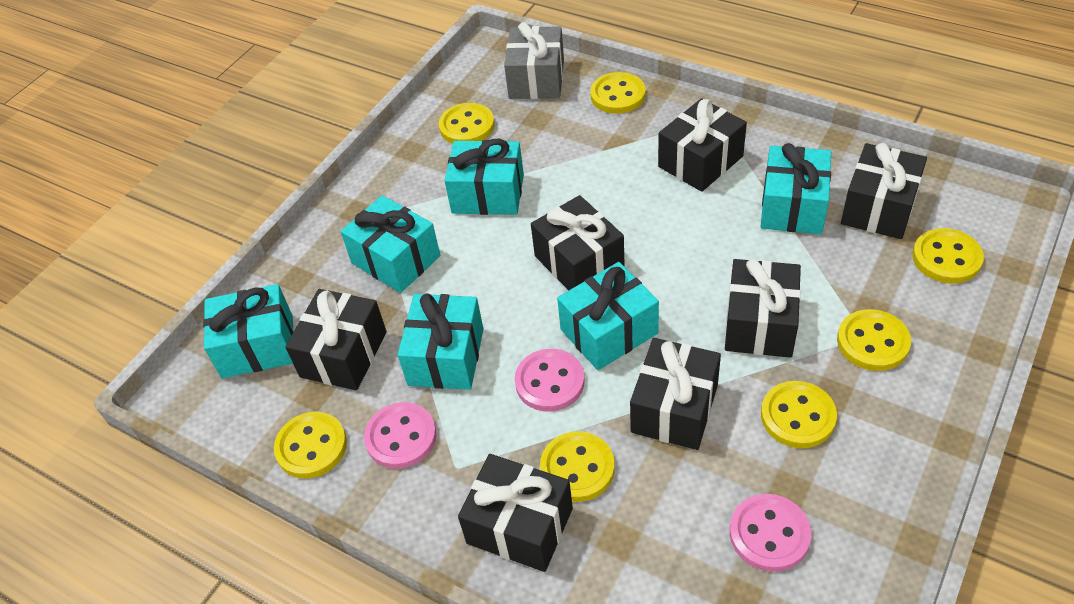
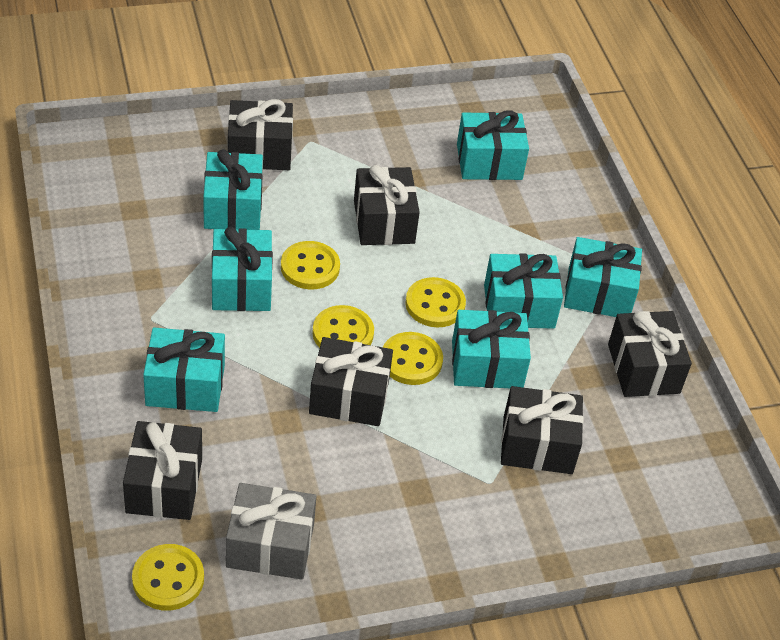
black gift: [285,289,387,390] [458,454,573,572] [531,195,625,290] [630,338,721,450] [658,98,747,192] [725,259,801,358] [841,143,927,239] = 7 -> [123,421,202,520] [228,99,293,170] [309,337,393,426] [354,165,420,245] [501,386,584,474] [608,311,692,397] = 6
pink button: [364,402,437,469] [515,349,585,411] [730,494,811,572] = 3 -> none = 0
turquoise gift: [203,284,293,378] [341,195,440,293] [398,294,483,390] [444,139,524,215] [557,262,659,370] [760,143,831,234] = 6 -> [143,327,225,412] [203,149,263,230] [212,227,273,311] [452,310,531,388] [457,110,529,180] [484,253,563,329] [564,237,642,317] = 7
yellow button: [274,412,347,479] [439,103,495,144] [540,431,615,502] [590,72,645,114] [761,381,837,448] [837,309,911,371] [912,228,984,284] = 7 -> [132,544,204,611] [281,241,340,290] [312,305,374,348] [383,332,443,385] [405,277,466,327] = 5

